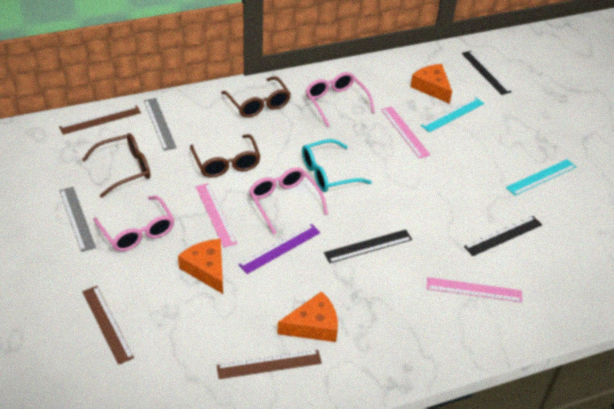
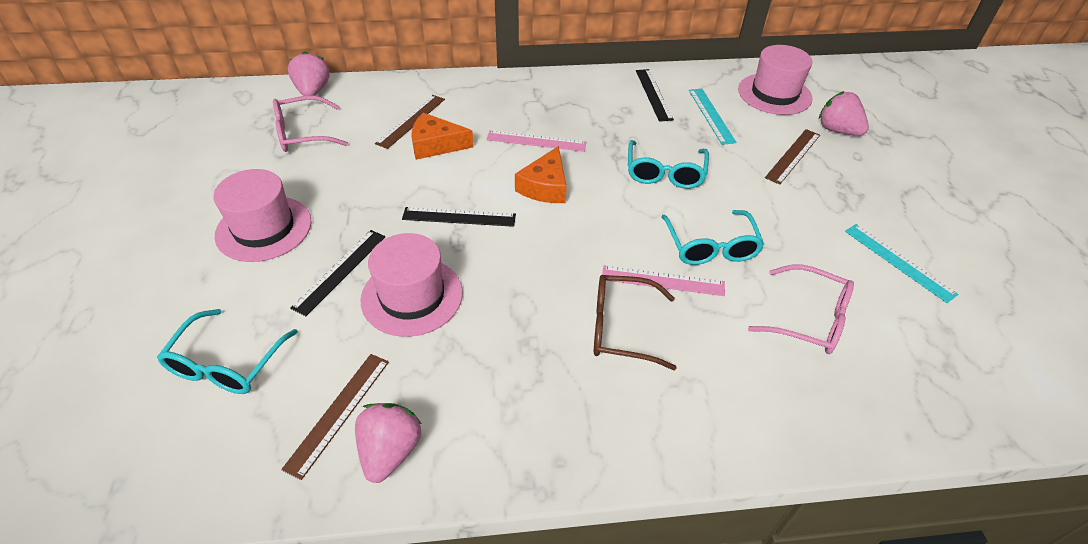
brown glasses: [82,133,151,198] [190,134,261,178] [221,76,291,118] = 3 -> [594,275,676,370] = 1
grey ruler: [59,187,96,252] [144,98,177,151] = 2 -> none = 0
orange cheese: [178,239,223,294] [278,291,338,342] [410,64,452,104] = 3 -> [412,113,474,160] [515,146,567,203] = 2
pink glasses: [93,196,174,252] [249,168,328,235] [306,72,375,127] = 3 -> [273,96,348,152] [748,264,854,354] = 2
pink hat: none = 0 -> [213,169,311,262] [361,233,463,337] [738,45,813,115] = 3
pink ruler: [196,183,237,248] [381,106,430,159] [427,277,522,303] = 3 -> [486,130,586,152] [602,265,725,296] = 2
pink strawberry: none = 0 -> [288,51,330,96] [355,403,422,483] [819,91,869,136] = 3
purple ruler: [238,224,321,274] = 1 -> none = 0
turquoise glasses: [302,139,372,192] = 1 -> [157,309,298,394] [628,140,709,189] [661,210,765,265] = 3

